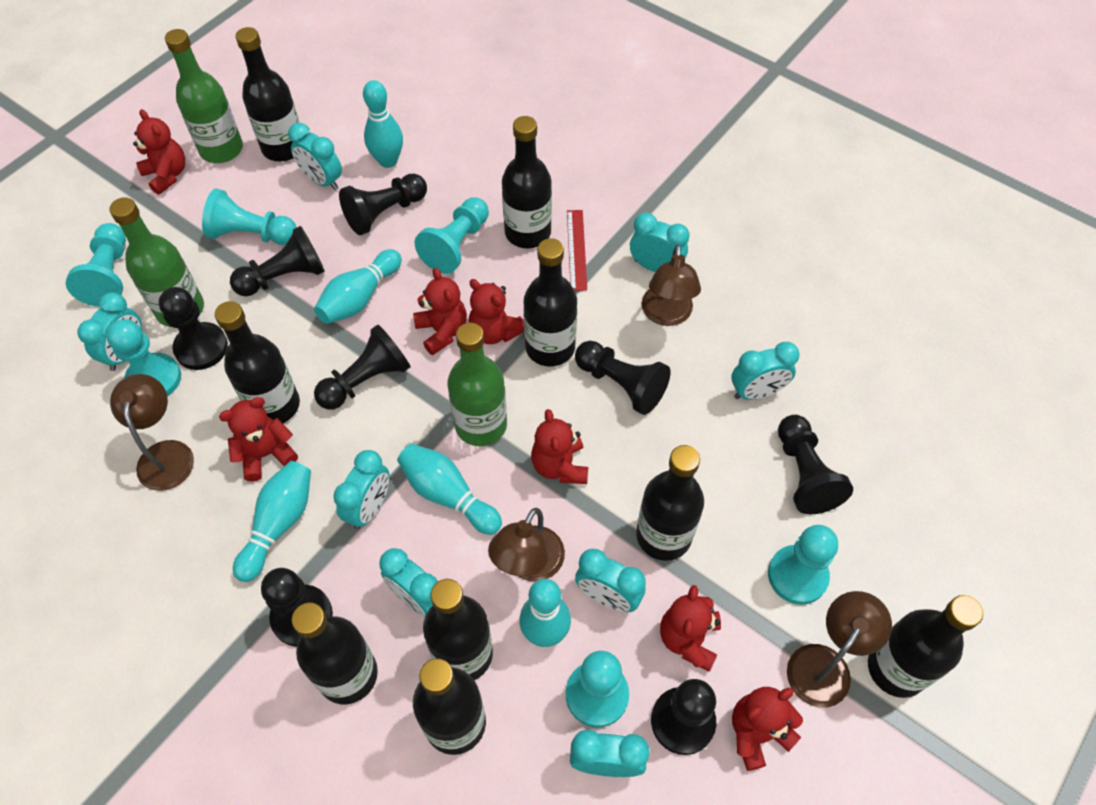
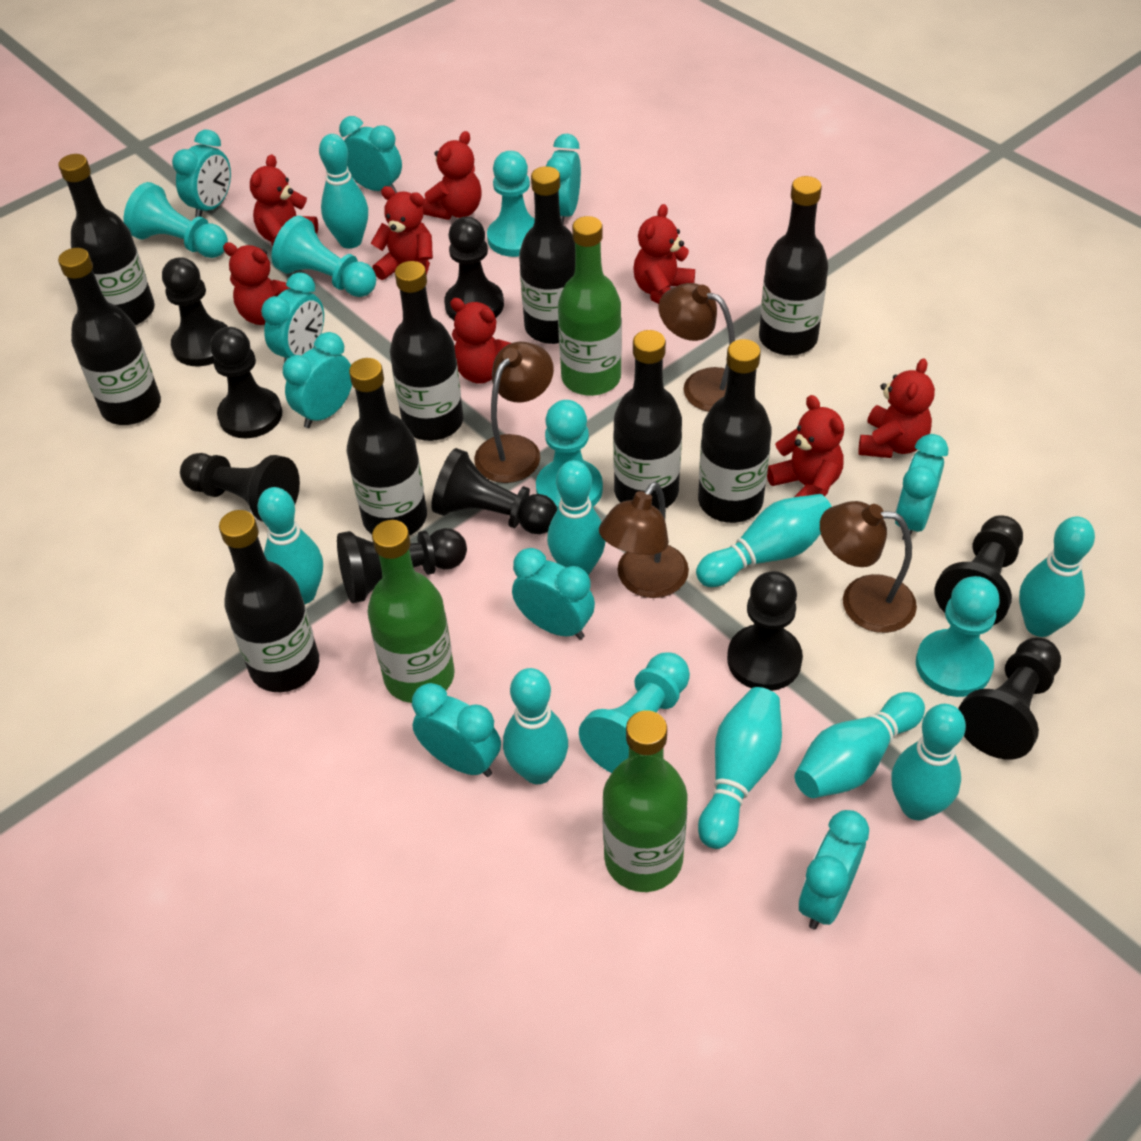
black pawn: [159,287,228,370] [230,226,325,296] [261,568,333,647] [314,324,411,410] [339,174,427,235] [575,341,671,415] [651,679,716,755] [778,415,853,515] = 8 -> [162,257,228,366] [180,453,300,522] [210,327,282,438] [337,528,467,603] [431,448,557,534] [444,217,504,320] [727,571,803,691] [935,515,1023,625] [958,638,1061,759] = 9
red ruler: [567,210,587,291] = 1 -> none = 0
red teddy bear: [133,109,185,195] [219,397,298,482] [413,268,467,355] [469,279,524,344] [531,409,588,484] [660,585,721,672] [732,687,803,771] = 7 -> [223,242,290,325] [250,154,318,246] [371,186,433,280] [422,131,482,220] [450,298,511,384] [633,204,695,304] [767,395,844,497] [858,358,935,458] = 8
turquoise bowling pin: [233,461,311,582] [314,249,402,324] [363,80,403,168] [397,443,502,535] [519,579,571,647] = 5 -> [257,487,323,604] [319,134,368,249] [503,668,568,784] [547,460,606,575] [696,494,832,587] [698,687,782,849] [795,692,925,798] [891,704,966,820] [1019,516,1095,637] = 9
turquoise clock: [77,292,142,371] [288,123,342,190] [333,450,390,530] [380,548,438,617] [570,730,650,777] [575,549,646,612] [630,213,690,272] [732,342,799,400] = 8 -> [172,130,231,218] [261,272,324,362] [283,332,352,428] [339,116,402,193] [412,683,501,777] [512,548,595,639] [546,134,581,223] [798,810,869,929] [895,434,948,540] = 9

